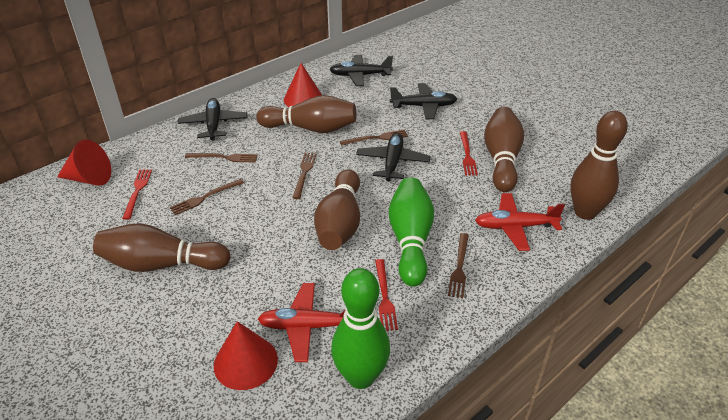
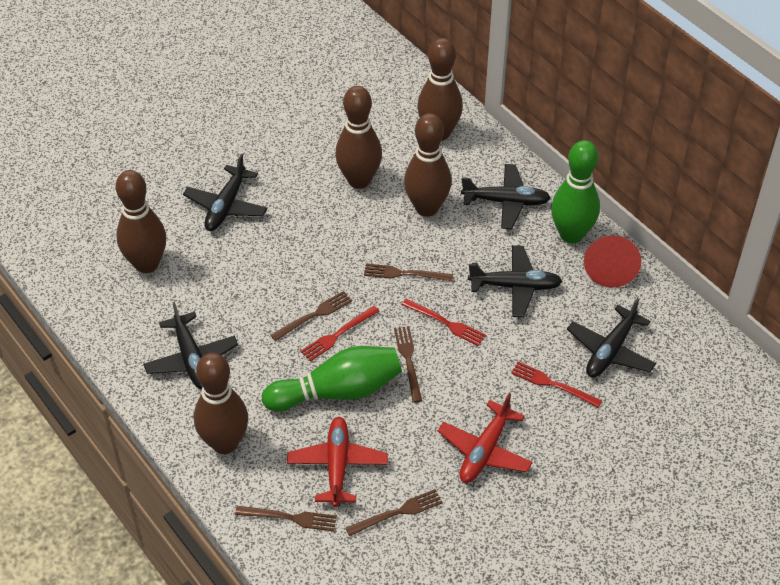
black plane: [178,98,247,141] [329,55,393,86] [356,133,431,181] [390,83,457,119] = 4 -> [143,302,238,389] [183,154,268,231] [461,164,551,229] [468,245,562,317] [567,298,656,378] = 5
red cone: [57,140,111,186] [214,321,278,390] [284,63,322,107] = 3 -> [584,235,641,288] = 1

